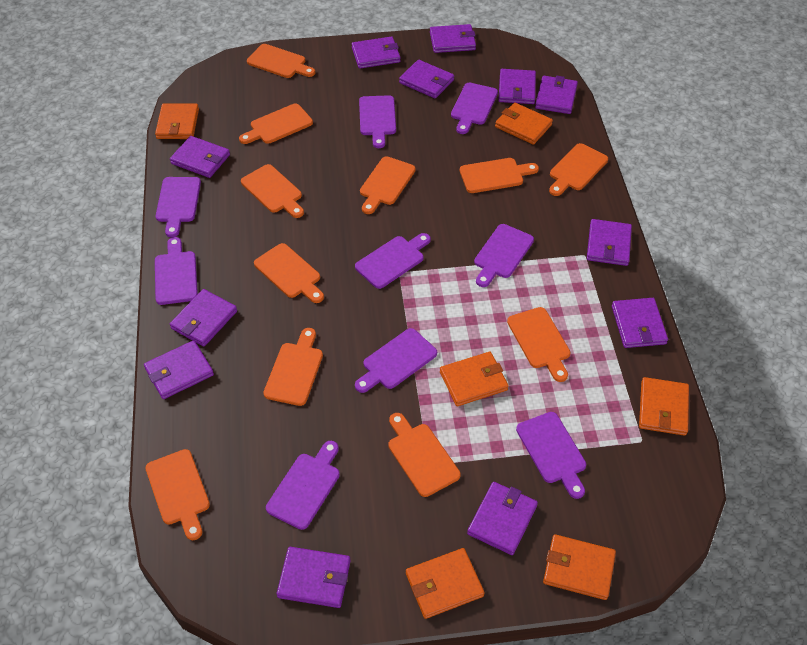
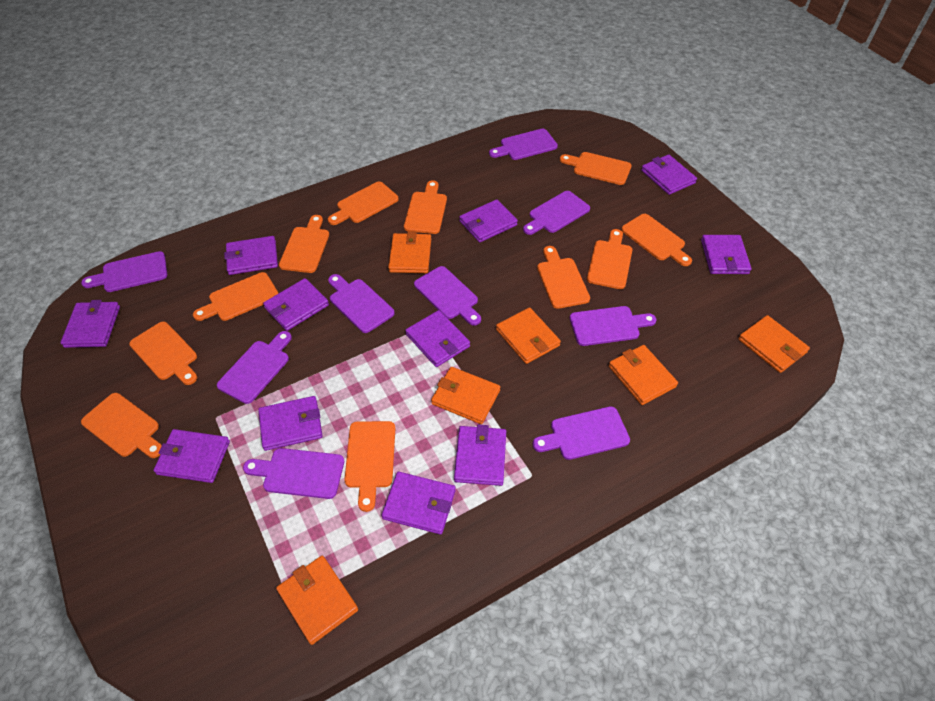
purple wallet: [144,340,214,399] [170,136,230,178] [170,289,237,347] [277,547,351,608] [352,36,400,69] [399,60,454,99] [430,24,476,53] [467,482,538,555] [498,69,536,104] [535,76,578,114] [587,219,632,266] [612,298,668,348] = 12 -> [60,300,120,348] [154,429,230,483] [224,236,278,275] [258,396,323,451] [263,278,329,331] [381,472,456,534] [405,310,470,367] [454,425,506,486] [459,200,518,242] [641,154,697,195] [701,235,752,274] = 11

